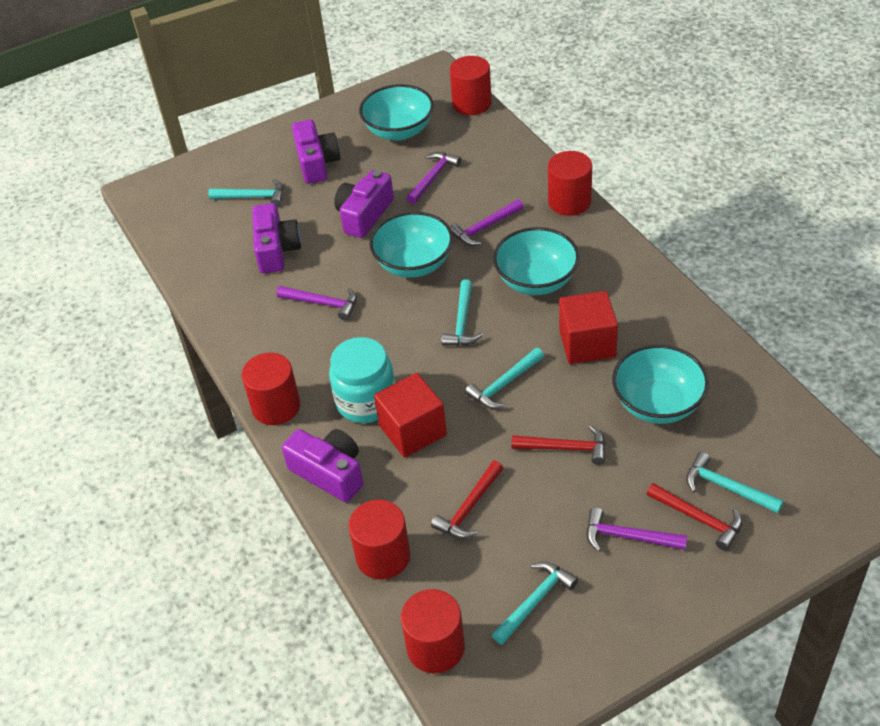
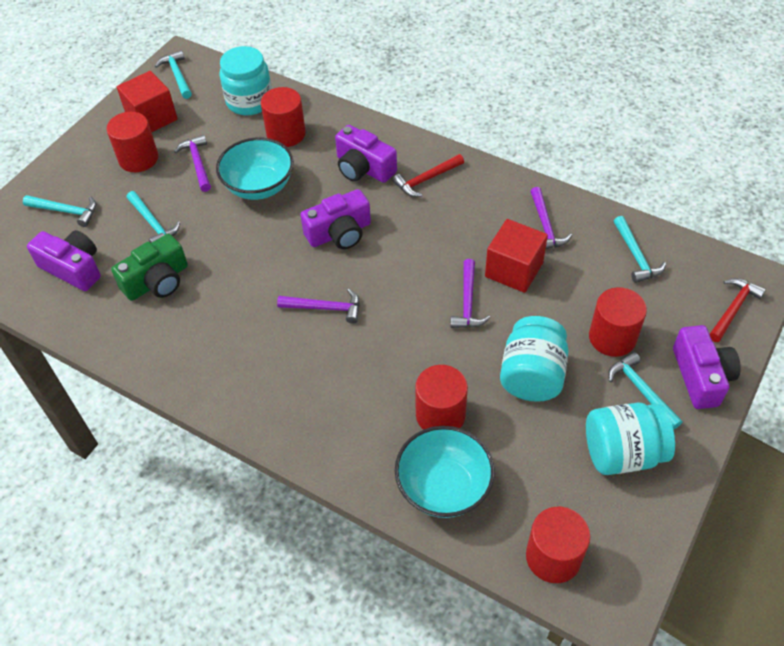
green camera: none = 0 -> [111,234,188,301] = 1
red hammer: [431,461,503,539] [511,425,605,465] [647,483,742,551] = 3 -> [392,154,464,197] [710,278,766,342] = 2
turquoise bowl: [359,84,434,141] [369,212,453,278] [493,227,579,295] [612,345,709,424] = 4 -> [216,137,294,200] [395,426,495,518] = 2
turquoise jar: [329,337,395,423] = 1 -> [219,46,272,115] [500,316,569,402] [586,402,675,475] = 3

